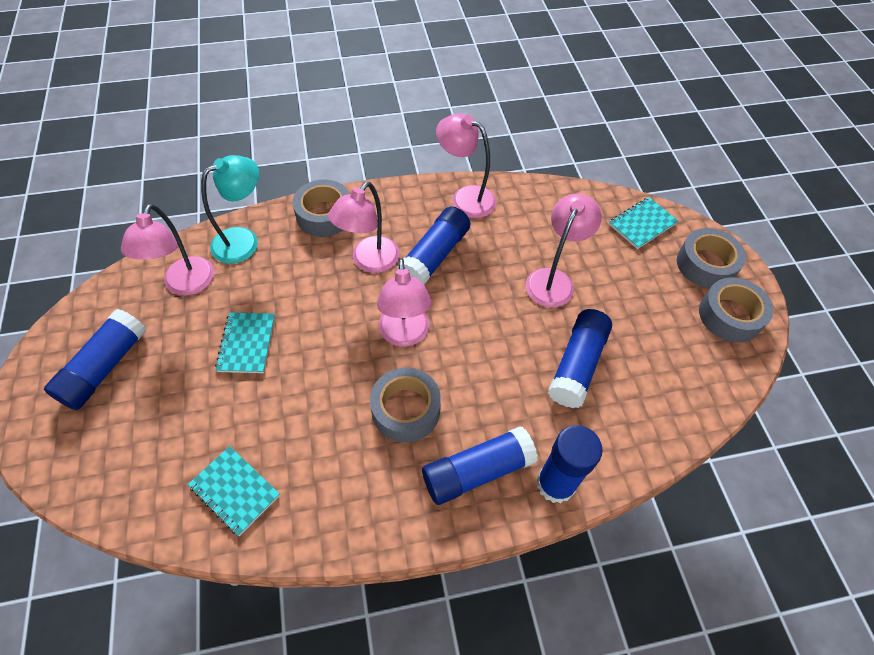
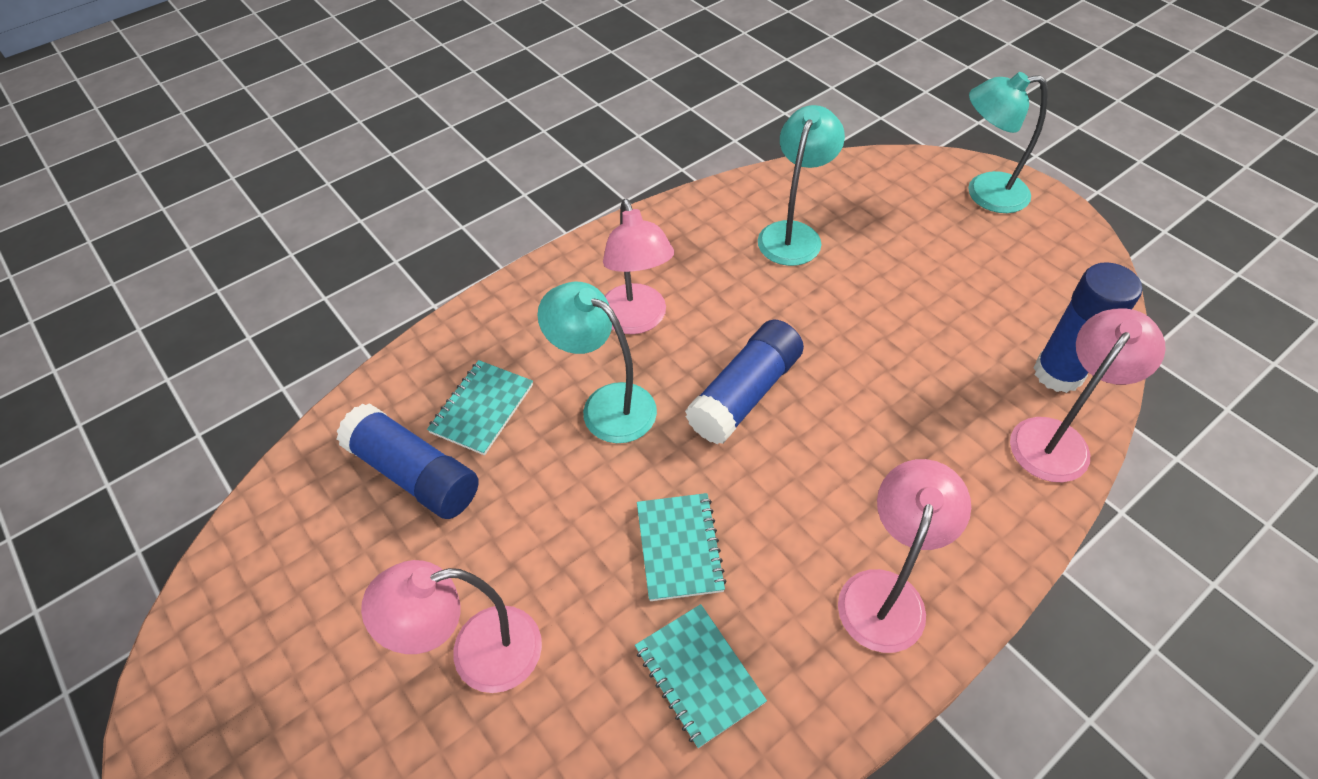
blue glue stick: [44,309,146,410] [397,207,470,285] [422,426,538,505] [537,425,603,503] [548,309,612,408] = 5 -> [336,403,479,519] [685,320,804,444] [1033,262,1142,393] = 3
grey tape: [293,179,350,237] [370,368,441,442] [677,228,746,288] [699,277,773,343] = 4 -> none = 0
pink lamp: [121,204,214,295] [328,182,400,273] [377,258,432,347] [436,113,496,218] [526,194,602,307] = 5 -> [361,560,542,693] [603,199,674,334] [838,459,971,653] [1010,309,1166,482] = 4
turquoise lamp: [201,155,259,264] = 1 -> [537,282,657,443] [758,105,845,266] [968,72,1048,213] = 3

